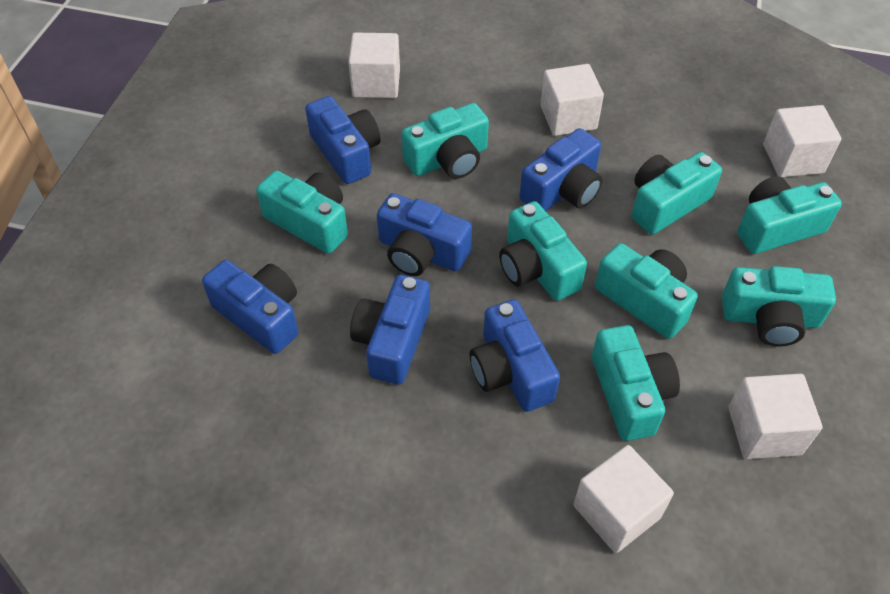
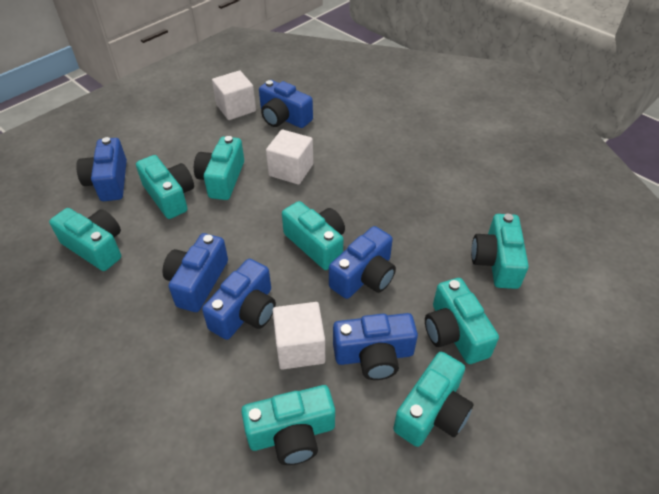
white cube: [348,33,400,98] [540,64,604,136] [573,445,674,553] [729,374,822,459] [763,105,842,177] = 5 -> [212,71,256,120] [266,130,313,185] [273,302,325,370] = 3

